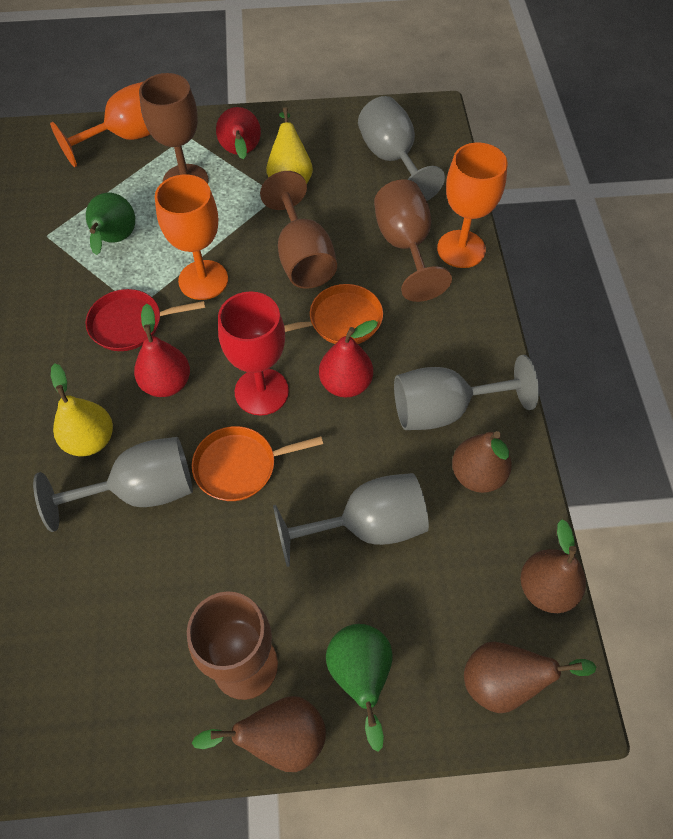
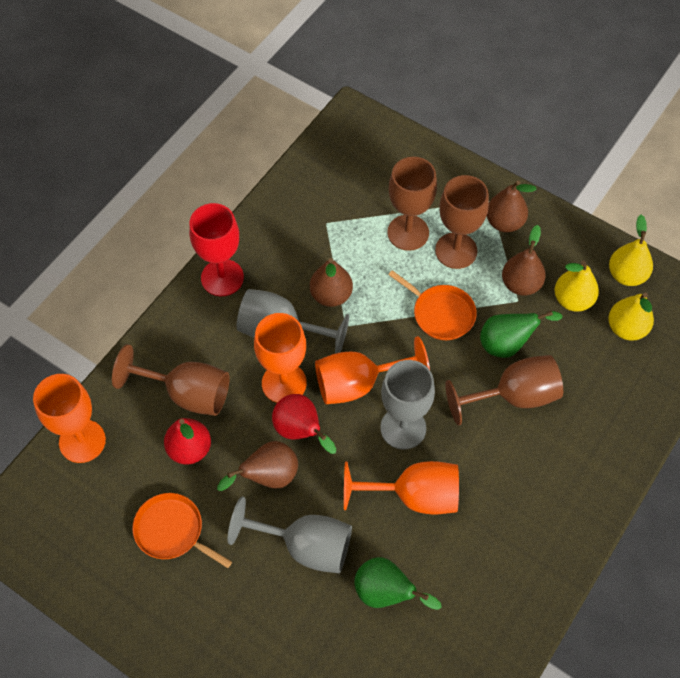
grey goblet: [33,437,193,532] [273,473,429,567] [358,96,445,201] [394,355,539,430] = 4 -> [227,496,352,574] [237,289,349,354] [380,360,435,450] = 3
orange goblet: [50,81,151,167] [155,175,228,300] [437,142,507,268] = 3 -> [33,374,106,463] [254,313,307,403] [315,336,430,404] [344,461,459,514] = 4
red pan: [85,289,205,351] = 1 -> none = 0
red pear: [134,304,190,397] [216,107,261,159] [319,320,378,397] = 3 -> [164,418,211,464] [272,394,336,454] = 2
yellow pear: [51,363,113,456] [266,107,313,184] = 2 -> [554,261,599,312] [608,292,654,341] [609,215,653,286] = 3

